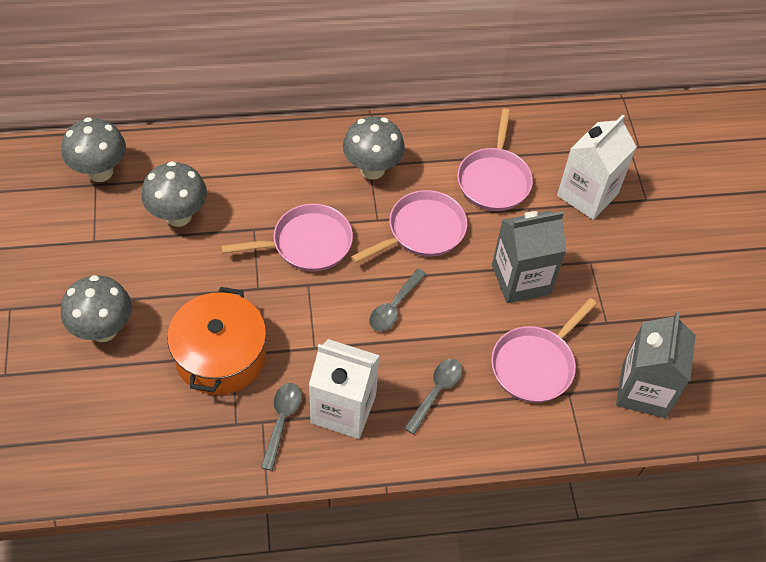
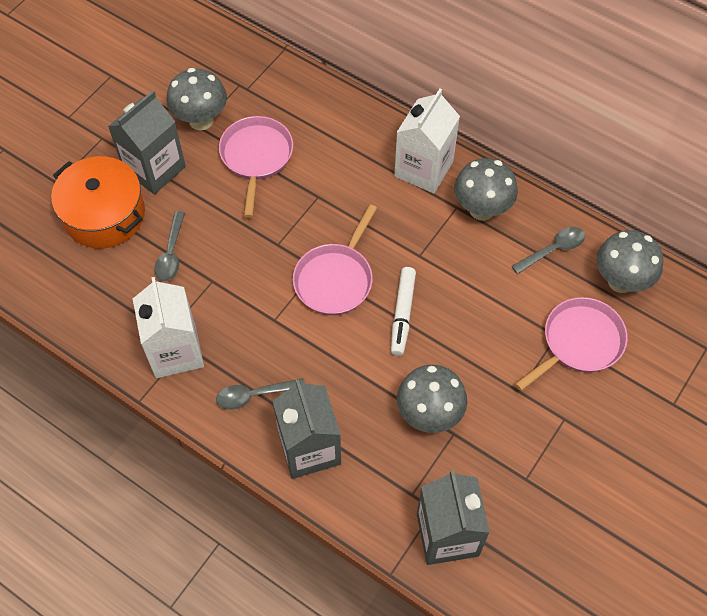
grey carton: [492,211,566,303] [616,312,696,418] = 2 -> [108,90,186,194] [273,379,341,479] [417,470,490,565] = 3
pink pan: [221,204,353,271] [351,190,467,263] [457,108,533,211] [491,298,597,403] = 4 -> [219,116,293,218] [293,204,377,315] [515,297,628,391] = 3
white marker: none = 0 -> [391,267,416,356] = 1

